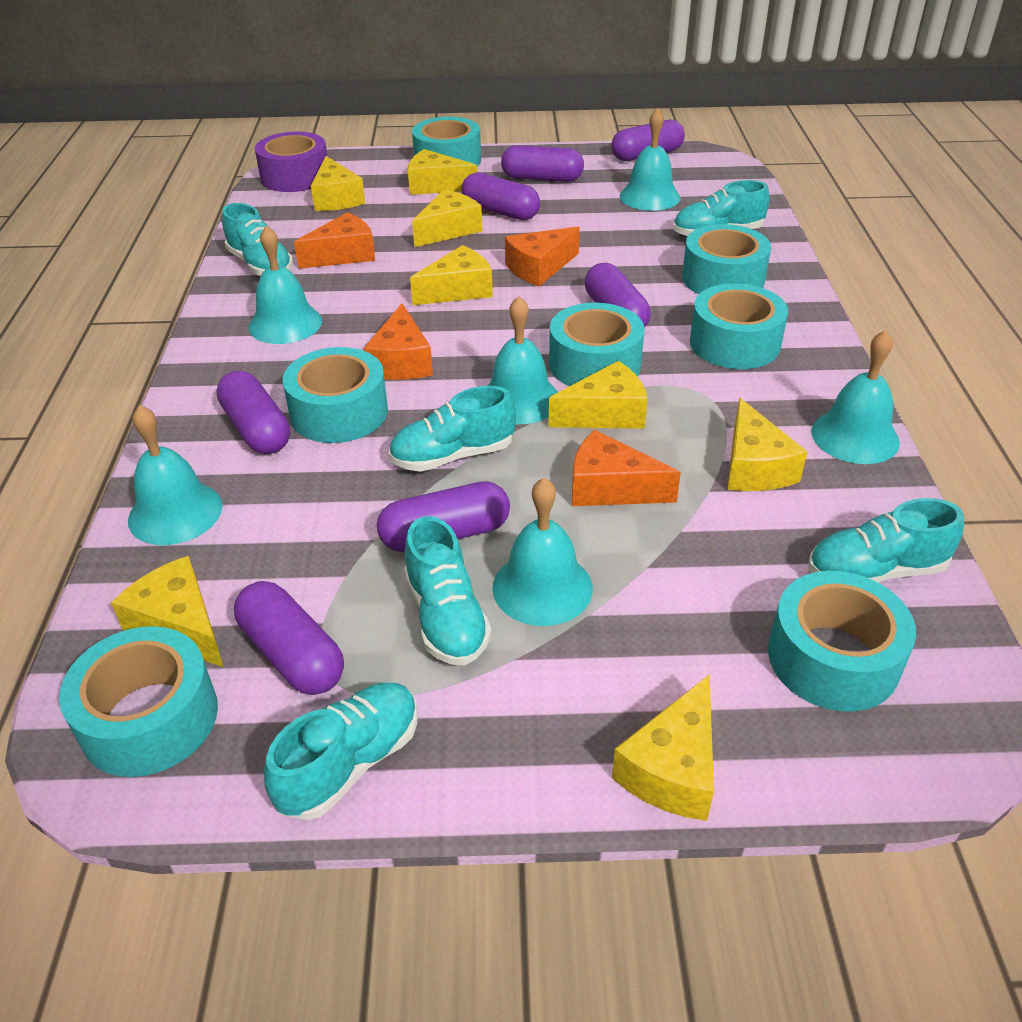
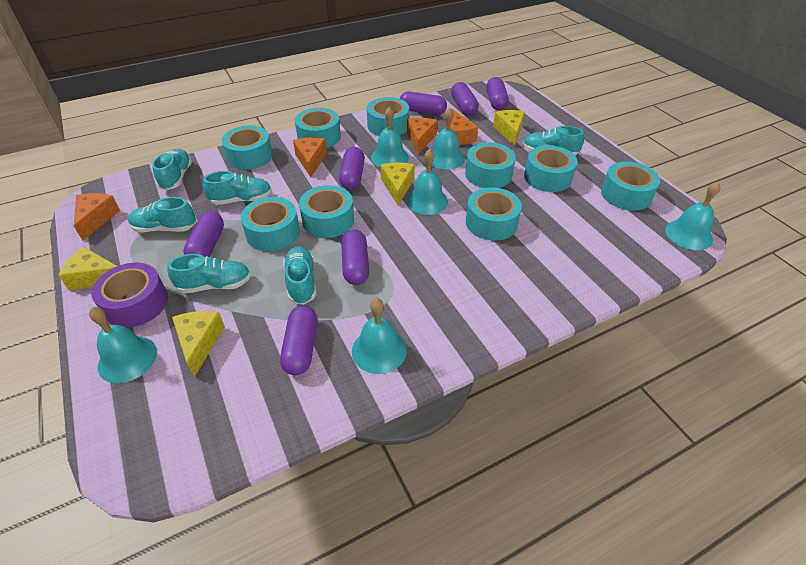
turquoise tape: [59,626,218,777] [283,347,388,443] [412,117,481,167] [549,303,645,386] [682,224,771,294] [690,283,788,369] [768,571,916,712] = 7 -> [222,126,273,170] [241,197,300,252] [295,108,341,148] [299,185,354,238] [367,97,409,136] [465,142,516,188] [466,187,522,241] [524,145,577,192] [601,162,660,211] = 9
yellow cheese: [111,556,224,667] [311,156,365,211] [408,149,477,195] [410,245,493,305] [412,189,482,247] [549,361,648,429] [612,674,714,821] [727,398,807,491] = 8 -> [58,247,117,290] [172,311,225,377] [381,163,415,205] [493,110,525,146] = 4

